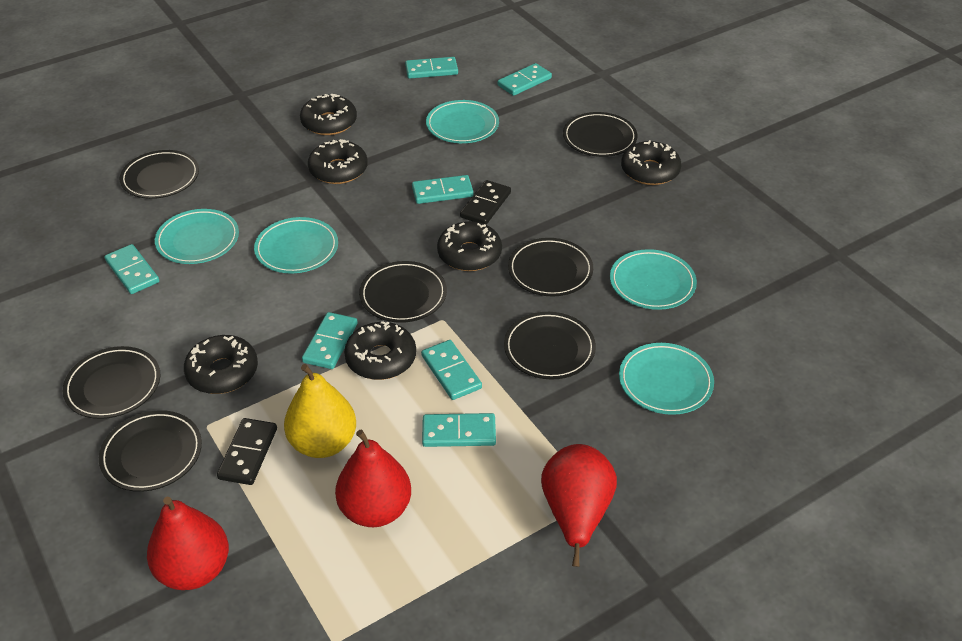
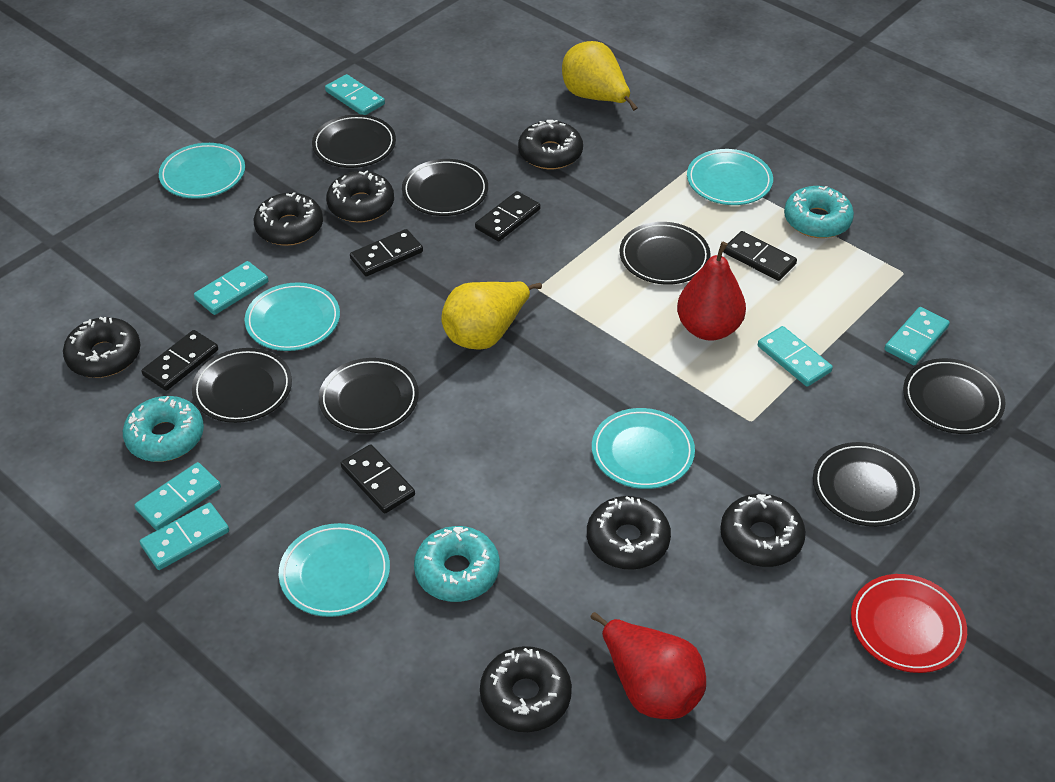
black domino: [217,418,277,485] [460,180,511,225] = 2 -> [141,330,218,391] [341,444,415,513] [350,229,423,276] [475,191,540,241] [723,231,797,281] = 5
black donut: [184,335,258,394] [300,94,357,135] [308,139,368,184] [344,321,416,380] [437,221,502,271] [621,140,681,185] = 6 -> [63,317,140,378] [254,192,323,246] [326,170,394,223] [480,646,572,732] [518,120,583,170] [587,496,671,570] [720,494,806,567] = 7
red pear: [147,497,229,590] [335,430,411,527] [541,444,617,567] = 3 -> [591,612,706,719] [677,242,746,340] = 2
red plate: none = 0 -> [851,574,967,673] = 1
turquoise domino: [104,244,159,294] [302,312,358,369] [405,57,458,79] [412,175,474,204] [421,340,482,400] [422,413,496,447] [497,63,552,96] = 7 -> [134,462,221,530] [140,503,229,570] [194,261,268,315] [325,74,385,115] [758,326,833,387] [884,307,950,365] = 6
turquoise donut: none = 0 -> [123,396,204,462] [414,526,500,602] [784,186,854,238] = 3
yellow pear: [284,364,356,458] = 1 -> [441,282,542,350] [562,41,638,111] = 2

